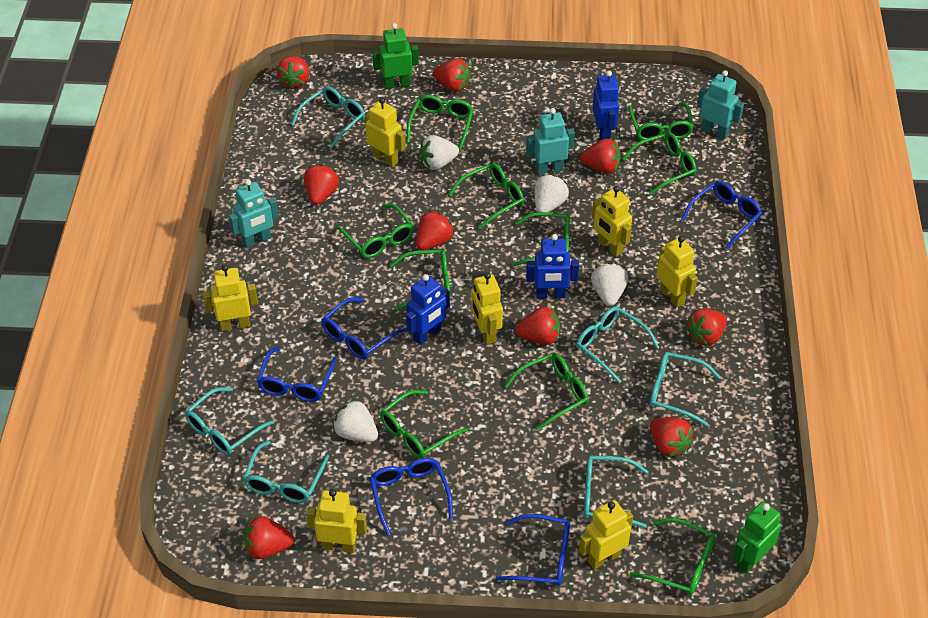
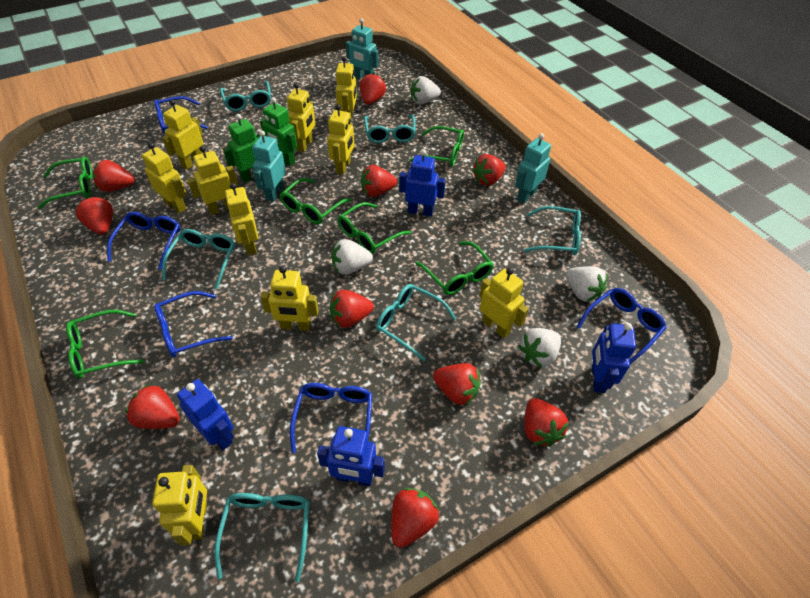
blue robot: [406,274,450,345] [526,234,579,299] [593,71,619,140] = 3 -> [177,379,234,450] [317,426,385,486] [399,149,446,216] [592,323,636,393] = 4
green glasses: [336,204,414,258] [380,390,468,459] [390,250,451,310] [407,95,474,151] [448,163,524,229] [505,353,588,431] [512,212,570,266] [622,132,696,195] [628,102,694,140] [630,518,716,595] = 10 -> [38,157,92,209] [66,310,144,378] [280,178,352,224] [338,202,411,254] [409,126,464,167] [416,241,494,295] = 6
red strawberry: [244,516,294,559] [277,56,310,90] [304,164,339,205] [416,210,454,250] [433,58,471,92] [515,307,560,345] [580,139,621,173] [650,417,693,457] [685,308,727,346] = 9 -> [75,197,113,235] [93,160,134,192] [125,384,180,429] [330,290,374,328] [360,73,386,105] [361,165,397,197] [391,488,439,548] [433,363,481,406] [472,154,506,186] [524,398,569,447] = 10
yellow robot: [202,265,258,331] [306,489,367,553] [365,98,406,167] [471,273,503,345] [579,500,633,569] [592,186,632,257] [656,236,698,307] = 7 -> [142,143,186,213] [152,465,207,546] [162,100,203,170] [187,146,238,215] [225,183,258,255] [260,266,319,331] [287,83,315,152] [327,104,354,174] [336,56,357,119] [479,268,529,338] = 10

